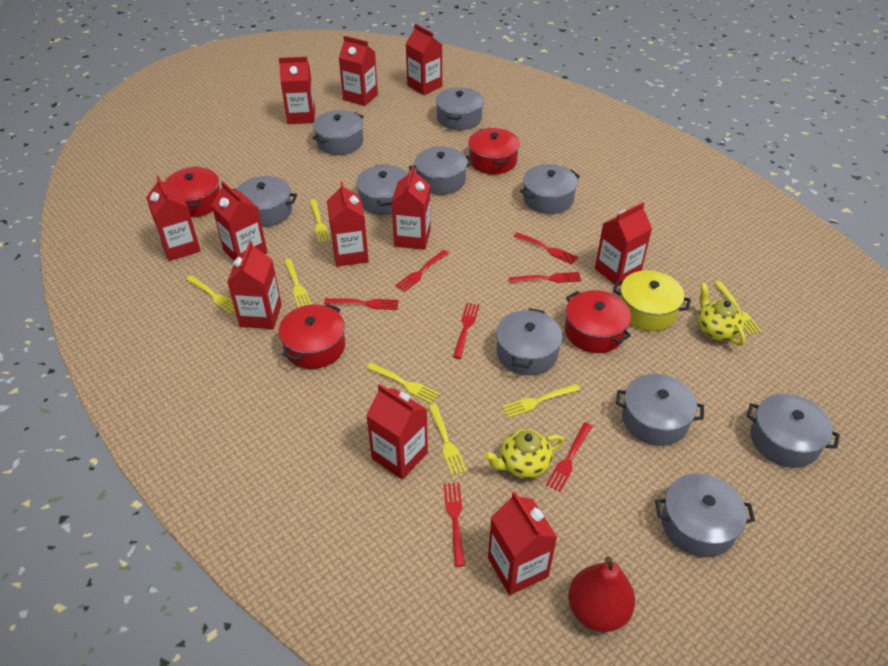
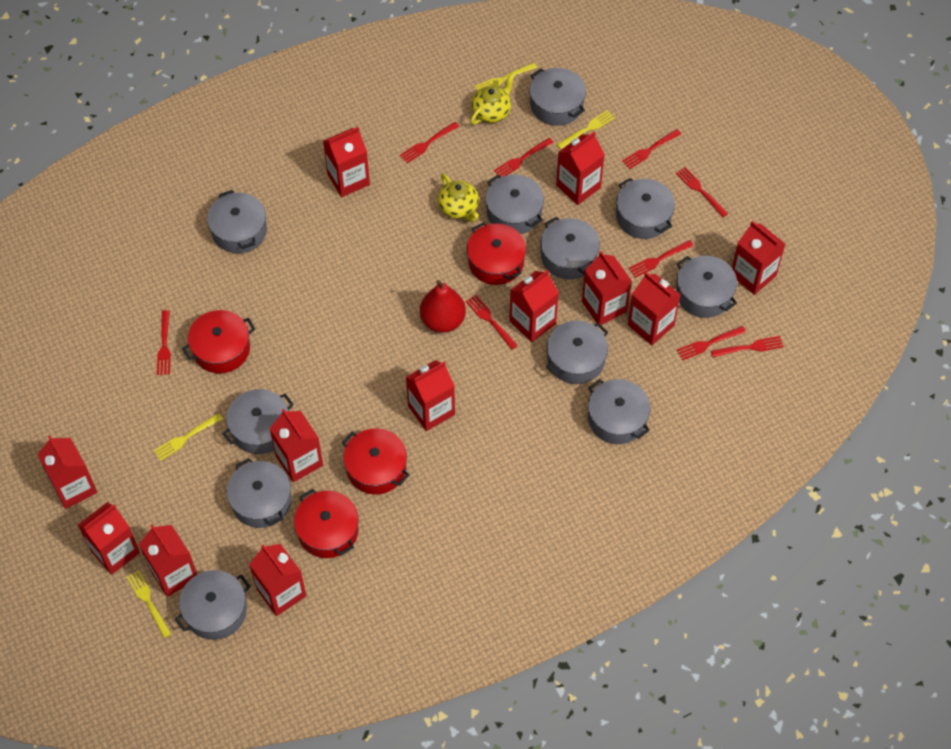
grey pot: [234,176,297,227] [312,110,364,155] [356,165,408,215] [409,146,473,195] [436,87,484,130] [496,308,563,375] [520,164,580,214] [616,374,704,446] [655,473,755,557] [746,393,840,468] = 10 -> [175,570,251,640] [207,190,267,253] [222,389,294,454] [227,458,291,528] [486,175,544,234] [530,68,586,126] [540,217,600,279] [546,320,608,384] [588,379,650,444] [616,178,675,239] [676,256,737,318] = 11
red carton: [146,176,201,261] [211,181,267,261] [227,241,282,329] [279,57,315,124] [327,182,369,267] [339,36,378,106] [366,384,428,479] [391,166,431,250] [406,24,442,95] [488,491,557,595] [595,202,652,287] = 11 -> [37,436,97,509] [78,502,140,575] [139,525,197,597] [249,544,306,616] [270,409,323,482] [323,127,370,197] [406,360,455,431] [509,270,559,342] [556,132,605,205] [582,251,632,325] [628,272,681,345] [732,221,785,295] = 12
red fork: [324,298,399,310] [395,250,449,292] [443,483,465,567] [453,303,479,359] [509,272,581,283] [514,232,578,264] [546,422,593,492] = 7 -> [157,310,171,375] [400,122,459,163] [466,295,518,349] [494,138,554,177] [622,129,681,169] [629,240,694,278] [676,167,728,217] [677,326,746,360] [711,336,784,357] = 9
yellow fork: [186,275,235,314] [284,259,311,308] [309,199,331,243] [367,363,440,404] [428,404,467,475] [502,384,581,418] [714,281,762,335] = 7 -> [127,570,172,638] [154,413,223,461] [474,63,537,90] [557,110,615,149] = 4
yellow pot: [613,270,691,331] = 1 -> none = 0

